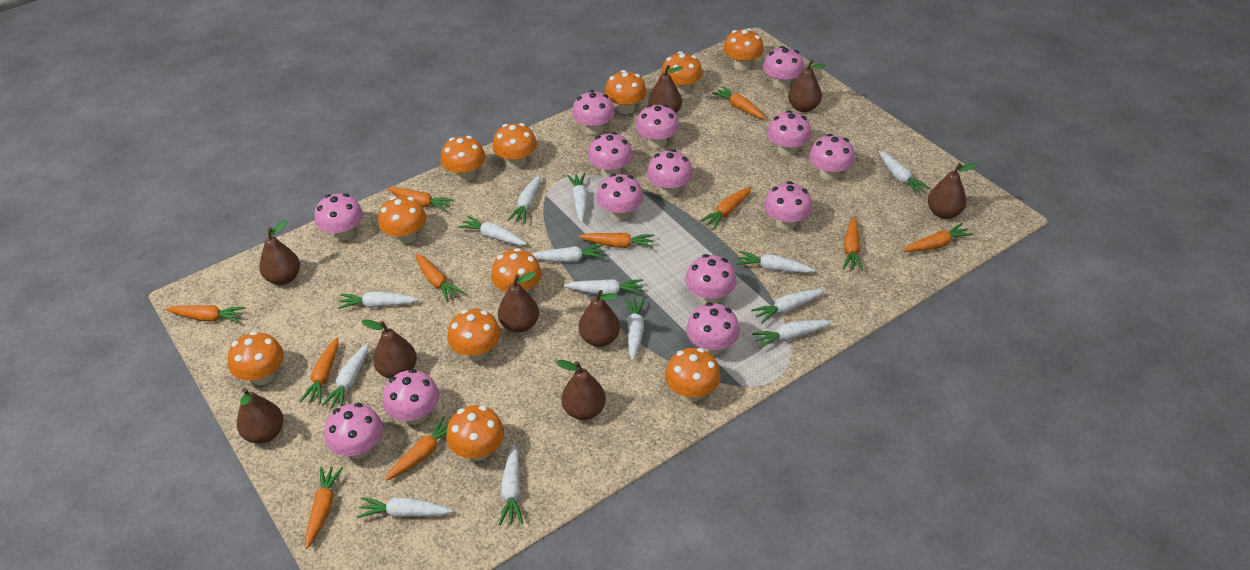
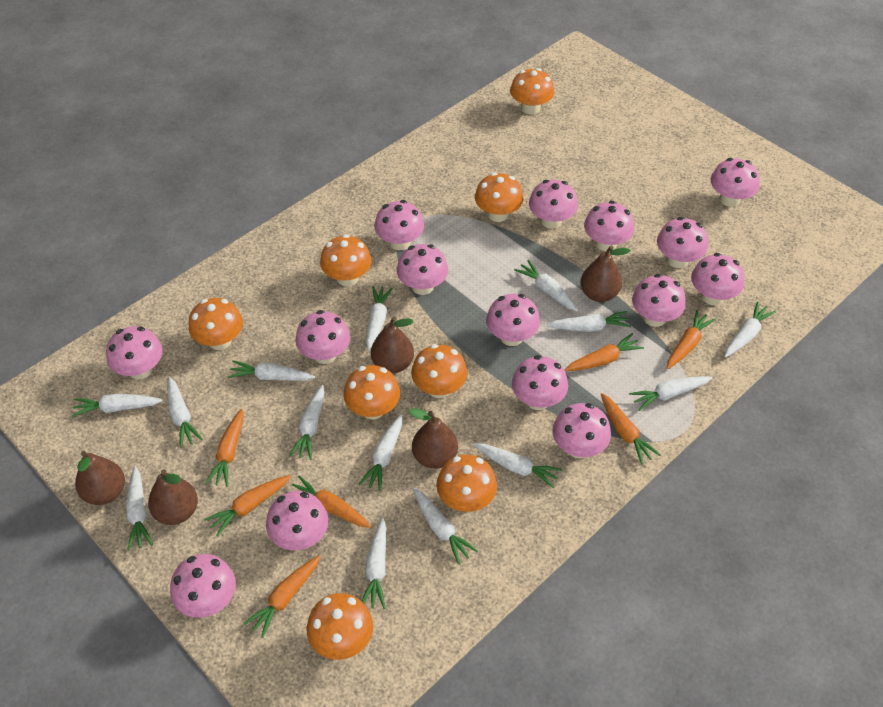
brown pear: [237,388,284,444] [259,220,300,285] [361,319,417,379] [498,272,539,333] [556,360,606,420] [578,290,620,347] [649,65,683,113] [788,60,826,112] [928,163,978,219] = 9 -> [75,451,125,505] [148,469,198,525] [371,317,414,373] [409,408,458,469] [580,246,630,302] = 5
orange carrot: [165,305,246,323] [300,337,339,404] [305,466,343,549] [385,416,449,481] [387,187,454,212] [415,254,464,302] [579,233,655,248] [700,187,752,229] [712,86,766,119] [843,217,863,271] [903,223,973,252] = 11 -> [204,475,291,536] [205,409,244,487] [243,555,321,638] [286,475,371,528] [565,333,644,371] [601,393,661,465] [667,310,716,369] = 7
orange mushroom: [228,331,284,385] [378,196,426,244] [440,136,486,181] [446,405,504,461] [447,309,501,361] [491,248,542,294] [493,123,537,168] [605,70,647,114] [661,51,702,95] [665,348,721,402] [723,28,764,70] = 11 -> [189,298,243,350] [306,593,373,660] [320,234,372,286] [343,365,400,419] [411,344,467,398] [436,455,497,512] [475,172,523,222] [510,68,554,114] = 8
pink mushroom: [315,193,363,241] [325,403,383,459] [383,369,439,424] [572,90,615,135] [588,132,633,178] [596,174,643,221] [636,104,679,149] [647,149,693,197] [685,254,736,304] [686,302,740,355] [763,46,804,89] [764,181,812,230] [767,110,812,156] [809,134,855,180] = 14 -> [106,326,163,380] [170,554,236,618] [266,491,328,550] [296,310,350,364] [374,200,424,250] [397,244,448,295] [486,294,540,346] [512,355,568,410] [529,180,578,229] [552,403,611,458] [584,201,634,251] [632,274,686,327] [657,217,708,268] [691,253,744,305] [711,158,760,207] = 15

